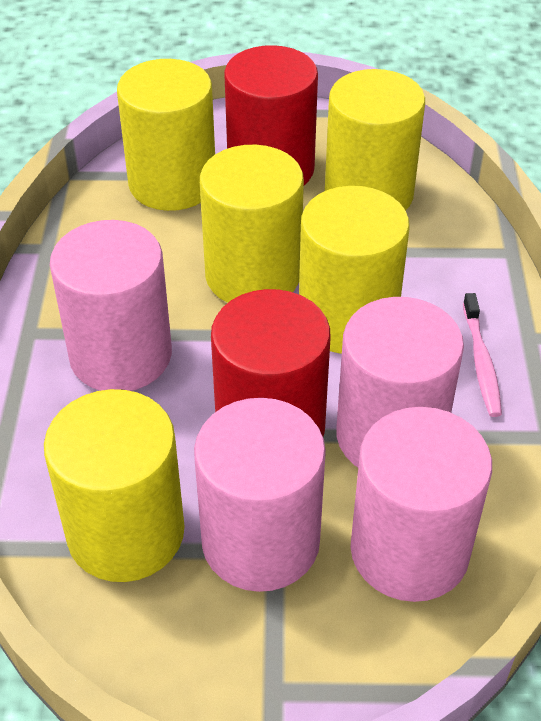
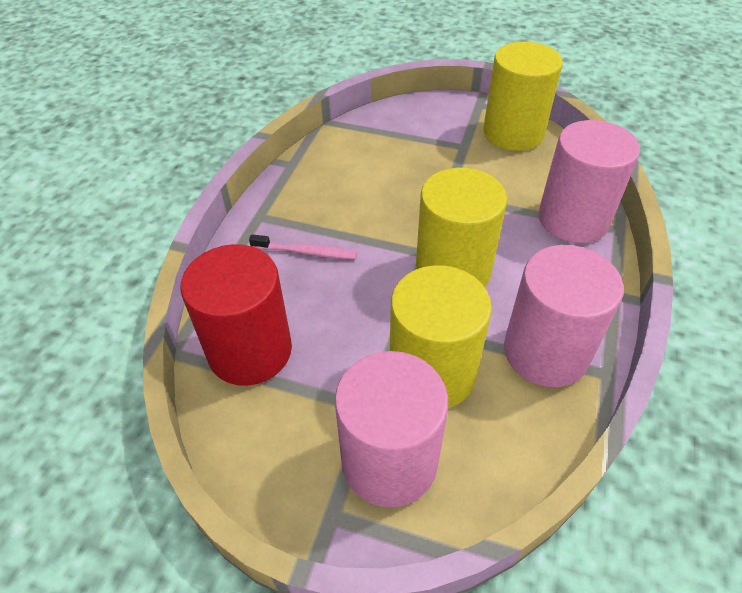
pink cylinder: [50,220,172,391] [194,398,326,592] [336,297,464,467] [350,407,492,602] = 4 -> [335,351,449,507] [504,245,624,387] [538,120,640,243] = 3
red cylinder: [211,289,330,436] [224,45,318,185] = 2 -> [180,244,292,386] = 1
yellow cylinder: [44,389,185,582] [117,59,215,211] [200,145,304,303] [299,186,410,354] [325,69,425,211] = 5 -> [390,265,492,408] [416,168,507,287] [483,42,563,151] = 3

